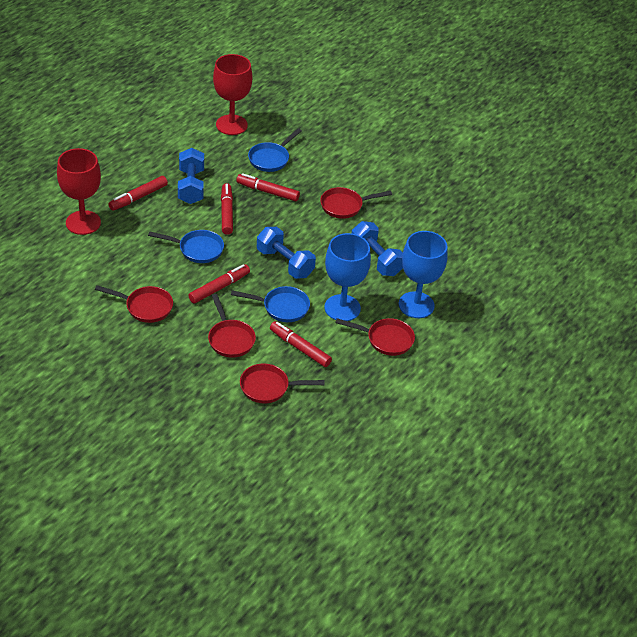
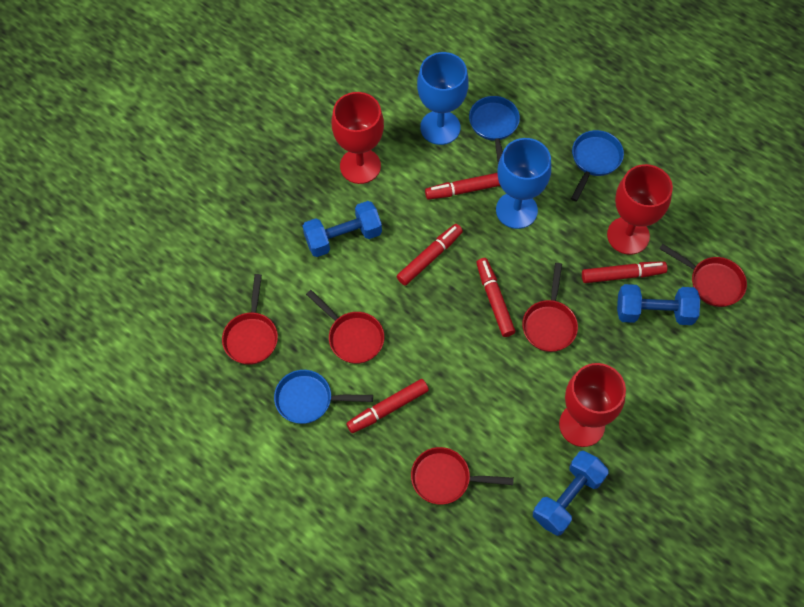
red goblet: [57,148,101,235] [213,54,252,135] = 2 -> [332,92,384,184] [559,363,626,447] [607,164,673,255] = 3

